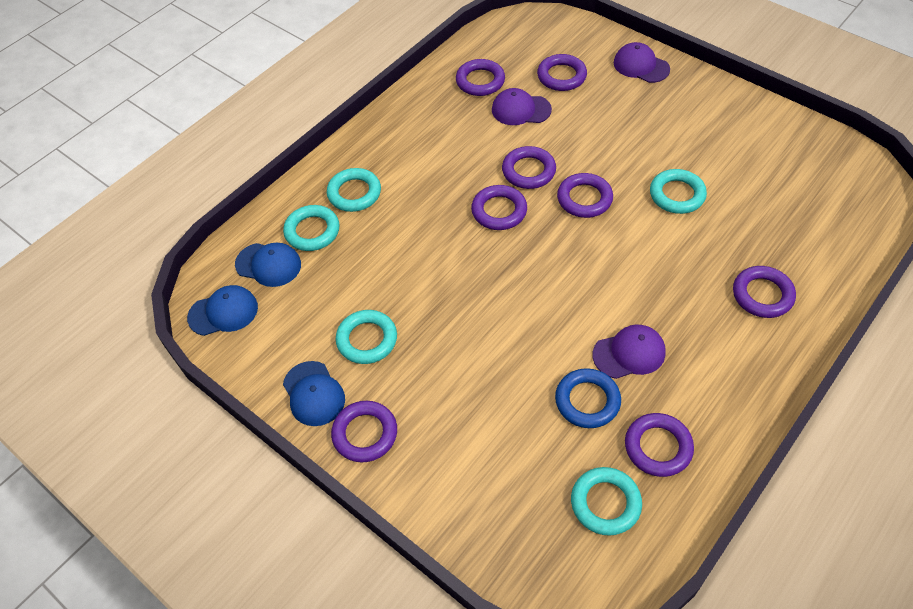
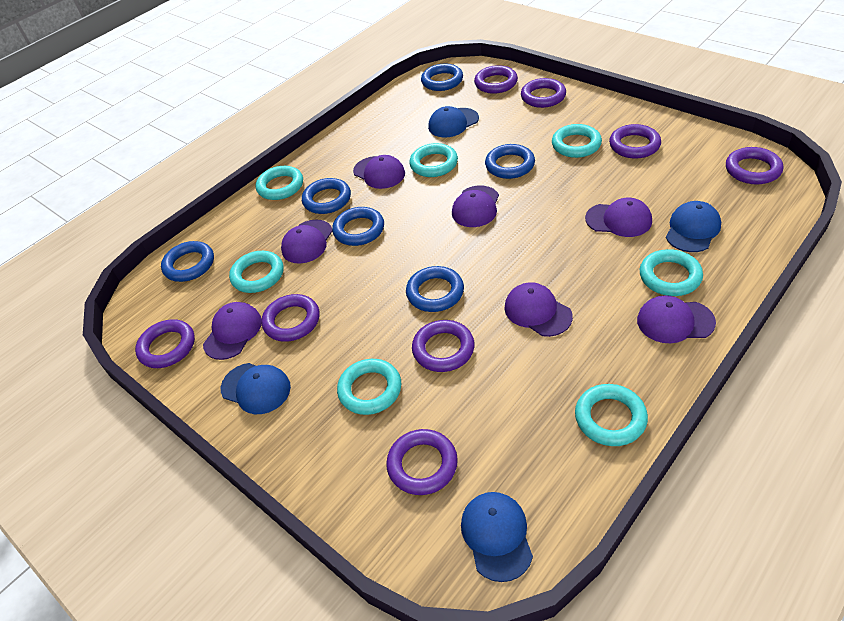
blue cap: [187,285,258,336] [235,243,301,287] [283,361,345,426] = 3 -> [221,363,291,414] [428,106,479,138] [461,492,533,582] [666,201,721,252] = 4
blue ring: [555,368,621,428] = 1 -> [161,241,214,282] [302,178,351,214] [332,207,384,246] [406,266,464,312] [421,64,463,91] [485,144,535,179] = 6
purple cap: [492,88,552,125] [593,324,666,379] [613,42,670,83] = 3 -> [203,302,262,360] [281,220,332,264] [353,155,405,189] [452,186,499,227] [504,282,573,337] [585,198,652,237] [637,295,716,343] = 7
turquoise ring: [283,205,340,251] [327,168,381,212] [336,310,397,364] [571,467,642,536] [650,169,707,214] = 5 -> [229,251,283,293] [256,166,303,200] [337,359,401,415] [409,143,458,177] [552,124,602,158] [575,384,648,446] [640,249,703,296] = 7

